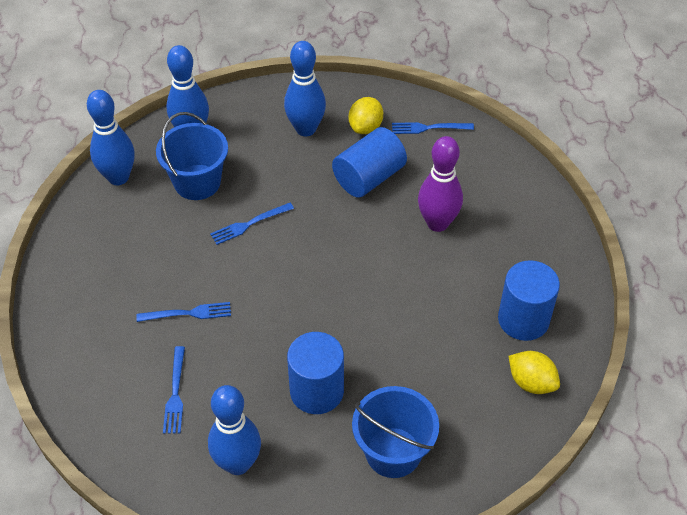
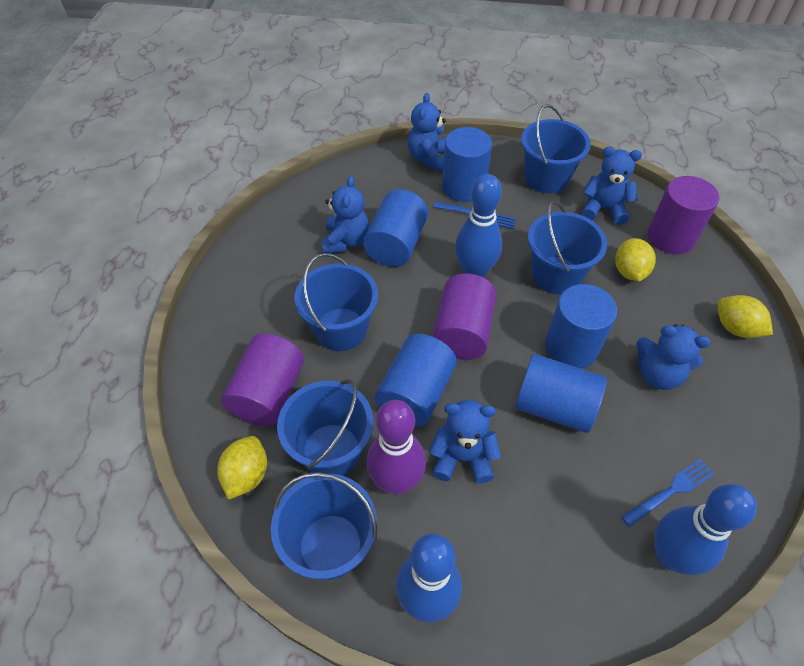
blue bowling pin: [87,90,135,185] [167,45,209,127] [208,385,261,475] [284,41,326,136] = 4 -> [396,534,462,622] [455,174,502,278] [654,484,757,575] = 3
blue bucket: [156,112,228,200] [352,386,439,478] = 2 -> [271,472,377,579] [277,379,373,476] [295,253,378,351] [521,104,591,193] [528,201,607,295] = 5
blue cylinder: [287,332,344,414] [332,127,407,198] [498,260,560,341] = 3 -> [363,189,428,267] [375,334,457,427] [442,127,492,202] [515,354,607,433] [545,284,617,369] = 5
blue fork: [136,302,231,322] [163,346,185,434] [210,203,294,245] [392,122,474,134] = 4 -> [434,202,517,229] [621,459,715,527] = 2
blue teddy bear: none = 0 -> [322,176,369,253] [408,93,446,171] [429,400,501,483] [582,146,642,225] [637,324,711,390] = 5
purple cylinder: none = 0 -> [222,333,304,426] [432,274,496,360] [648,176,719,254] = 3
yellow lemon: [349,97,383,134] [509,351,560,394] = 2 -> [217,436,267,500] [615,238,656,281] [718,295,773,338] = 3

